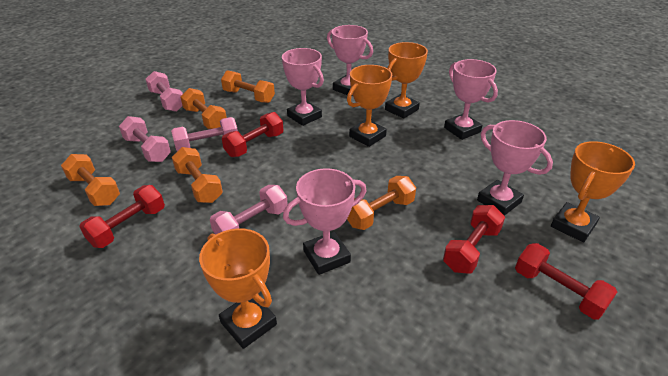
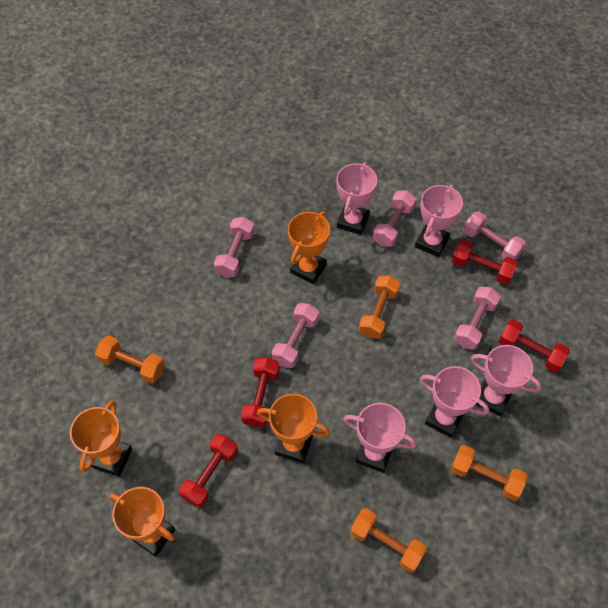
orange dumbbell: [61,154,120,206] [172,147,223,203] [181,88,227,129] [221,70,275,103] [347,176,416,230] = 5 -> [95,336,165,384] [350,508,427,573] [359,275,400,339] [451,445,528,501] = 4
pink dumbbell: [119,116,171,162] [145,71,183,112] [171,117,238,151] [210,185,288,235] = 4 -> [214,217,255,277] [272,303,319,368] [373,191,416,247] [454,286,501,350] [463,211,526,260] = 5

